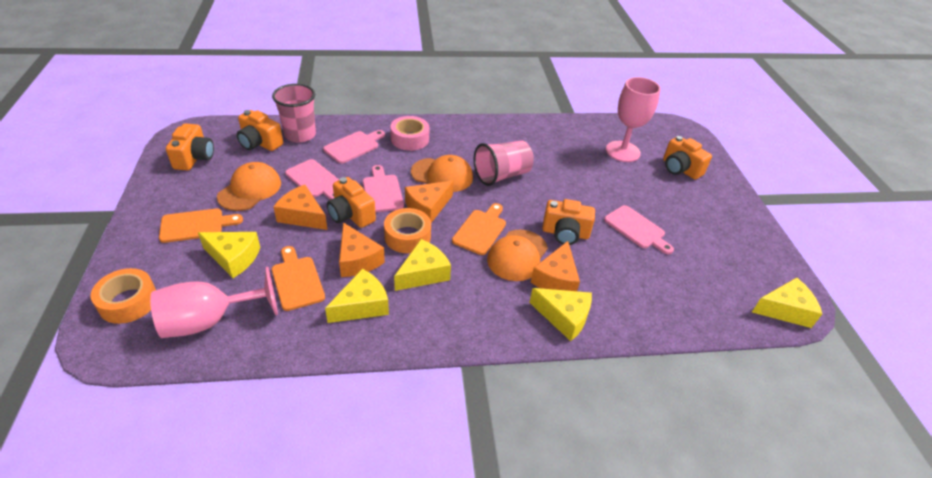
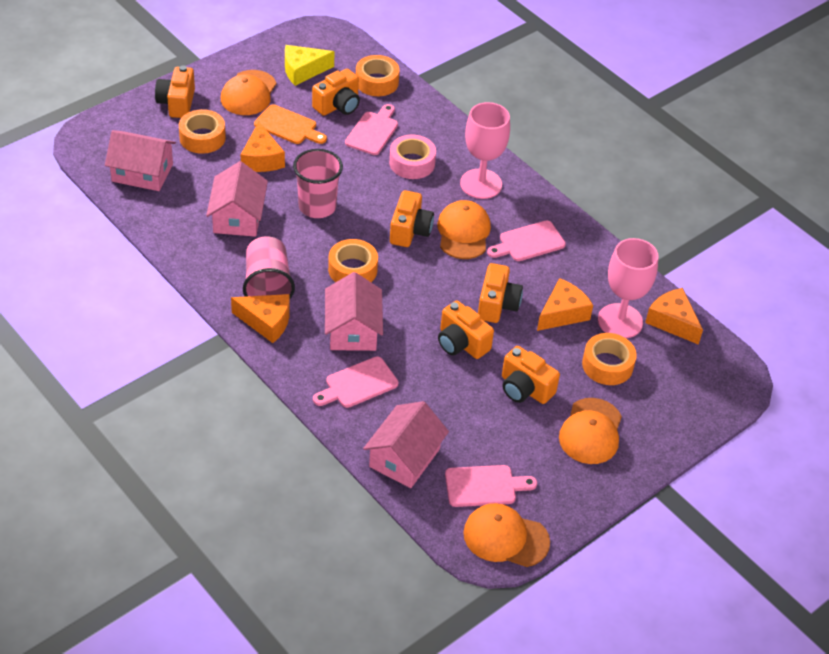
orange camera: [166,123,214,171] [237,110,283,151] [327,177,376,228] [542,199,595,245] [663,136,712,179] = 5 -> [155,65,195,118] [312,69,360,116] [390,190,434,247] [438,300,494,359] [478,263,523,323] [502,346,560,404] = 6
orange cap: [217,162,281,211] [411,155,473,192] [487,230,548,281] = 3 -> [221,70,276,115] [437,200,491,259] [463,503,550,567] [559,398,622,464] = 4
orange cutting board: [159,209,243,243] [272,246,325,311] [452,203,506,255] = 3 -> [254,104,327,144] = 1
orange tape: [91,268,156,324] [384,208,431,253] = 2 -> [179,109,226,154] [328,239,378,282] [356,55,400,96] [582,333,637,385] = 4
pink house: none = 0 -> [105,130,176,191] [206,161,268,237] [325,272,383,351] [363,401,449,488] = 4
yellow cheese: [198,232,260,278] [325,269,389,323] [394,239,451,291] [529,288,592,341] [752,278,822,328] = 5 -> [285,45,335,86] = 1

